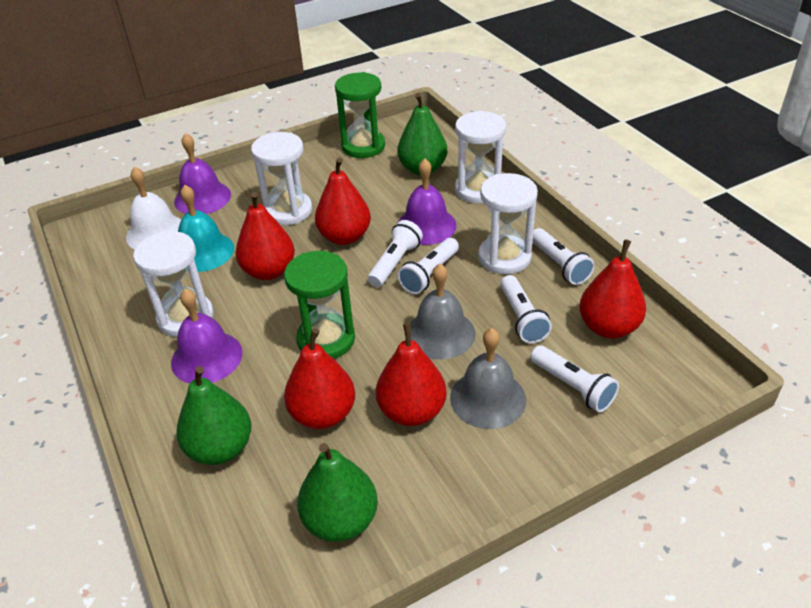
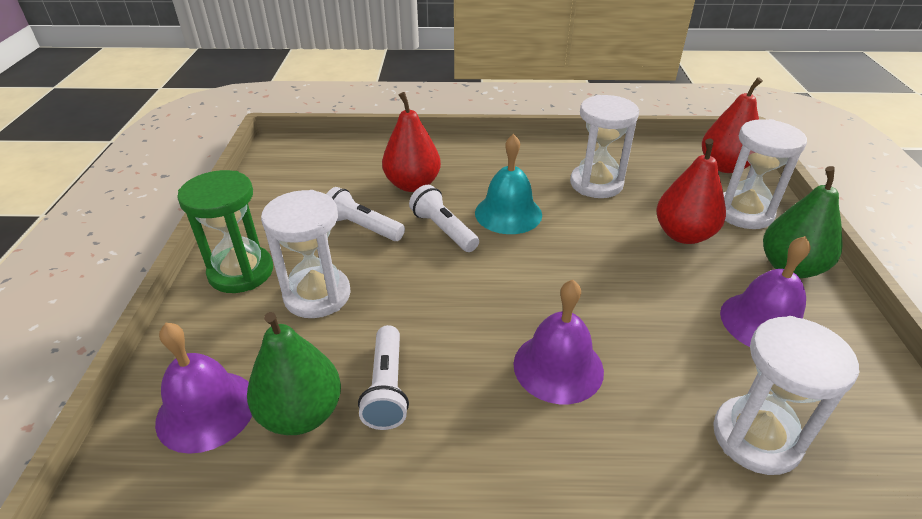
green hourglass: [284,251,355,359] [335,72,385,158] = 2 -> [177,170,273,293] = 1
green pear: [176,366,251,465] [297,443,378,542] [397,93,448,175] = 3 -> [247,312,341,435] [763,166,842,278] = 2
grey bell: [410,264,476,360] [450,328,526,429] = 2 -> none = 0
red pear: [236,192,295,280] [284,328,355,429] [315,158,371,245] [376,323,447,426] [579,239,646,338] = 5 -> [382,92,441,192] [657,138,726,244] [702,77,763,173] = 3
white bell: [126,167,181,249] = 1 -> none = 0
white flashlight: [368,220,423,287] [397,238,459,294] [500,275,552,343] [530,345,619,413] [532,228,595,285] = 5 -> [327,187,405,241] [358,325,409,430] [409,185,479,252] = 3

